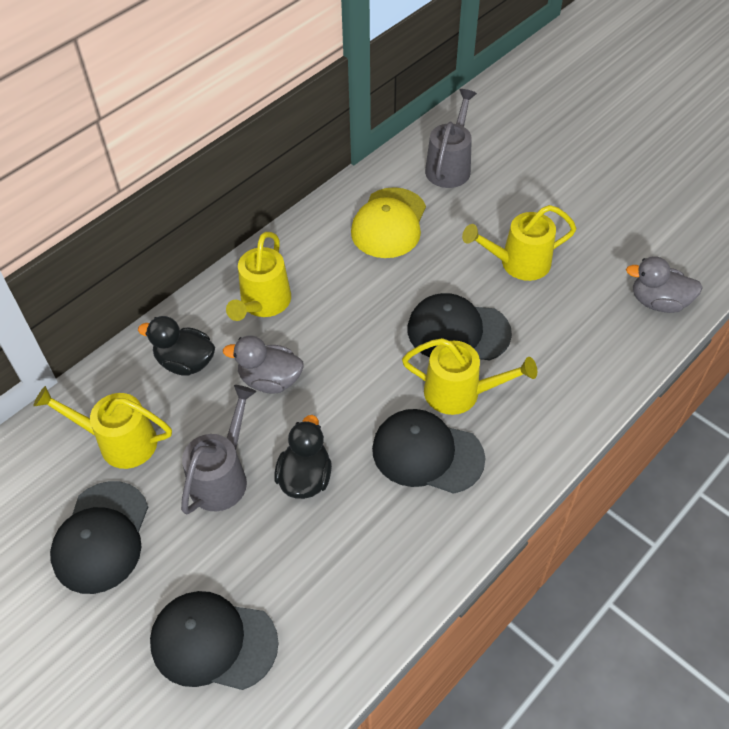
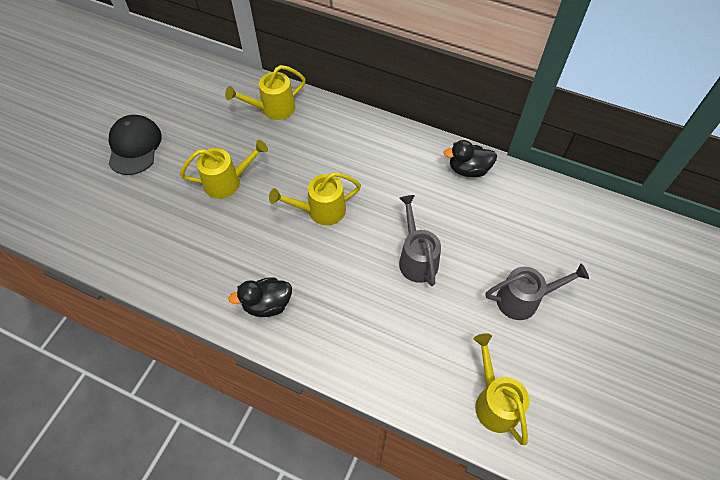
black cap: [50,481,148,594] [150,591,279,690] [372,409,485,494] [408,293,512,361] = 4 -> [108,115,162,175] = 1
grey duck: [223,335,304,394] [626,256,702,313] = 2 -> none = 0
yellow cap: [351,187,426,258] = 1 -> none = 0

